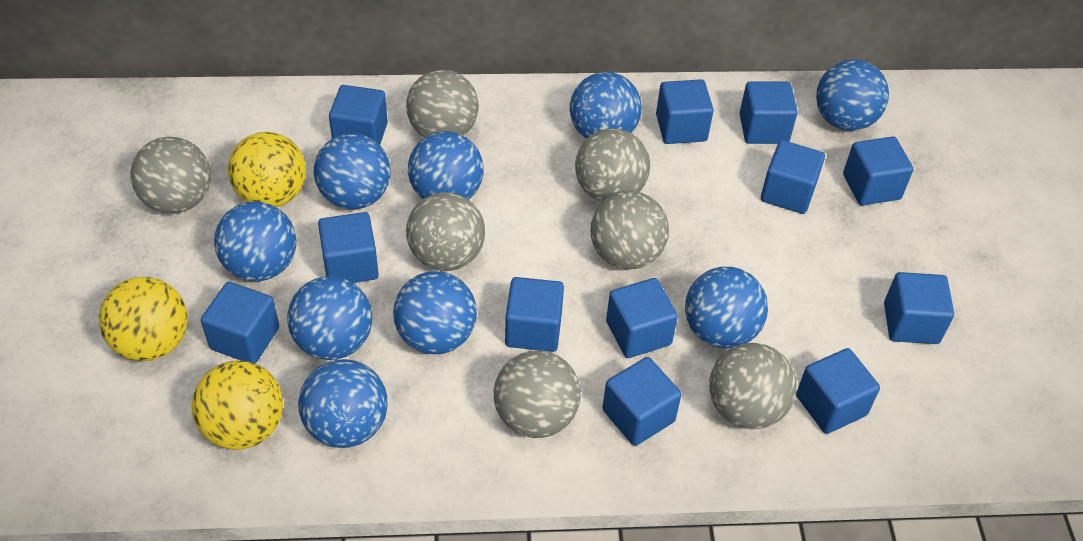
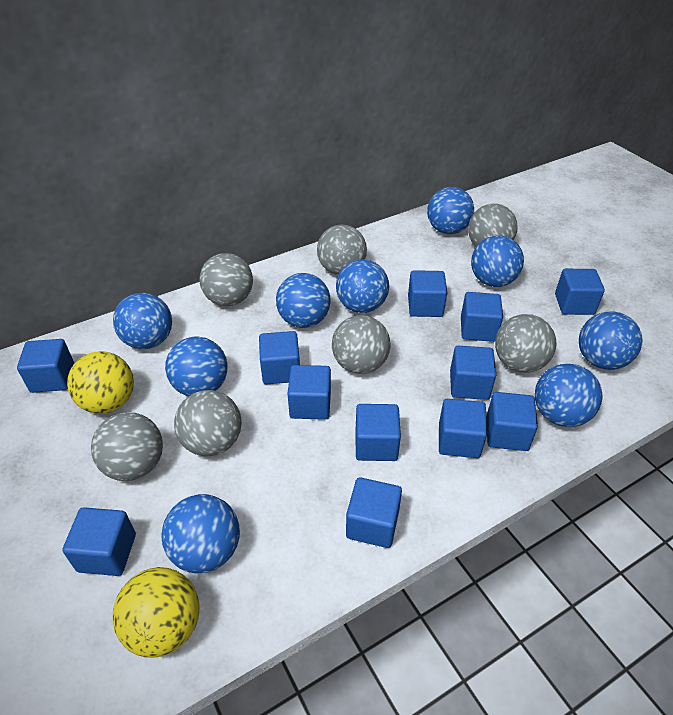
yellow ball: [99,277,188,361] [192,360,283,450] [228,132,306,207] = 3 -> [67,351,134,414] [113,567,200,658] = 2

